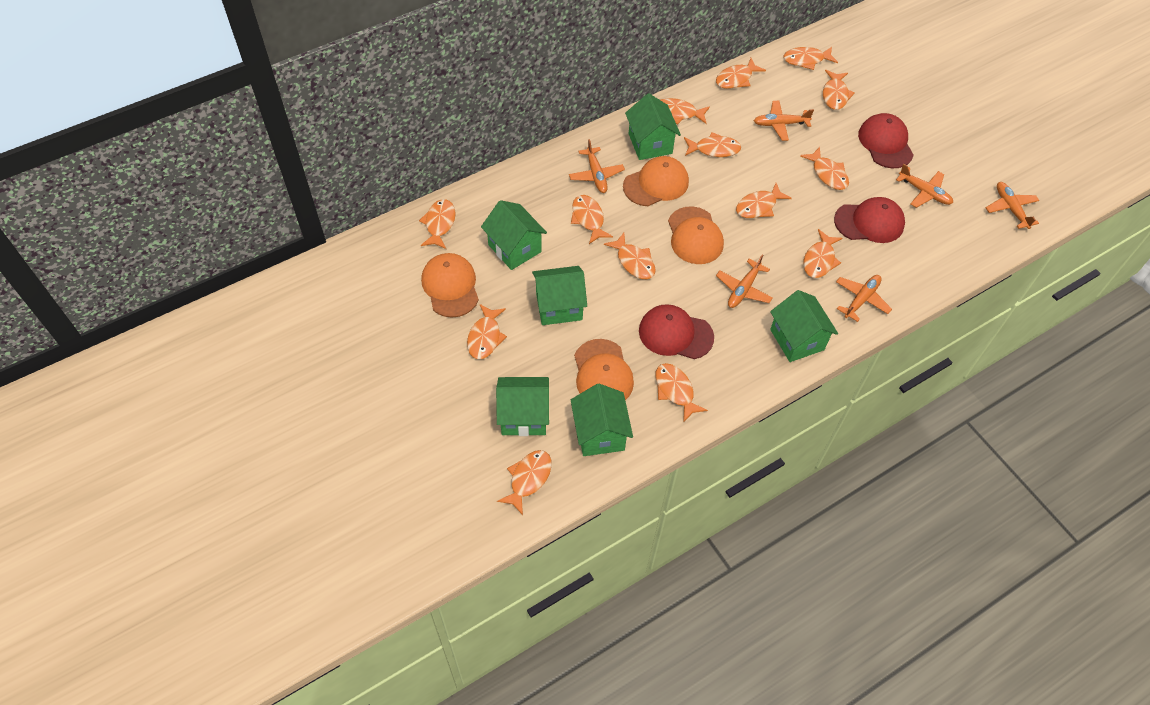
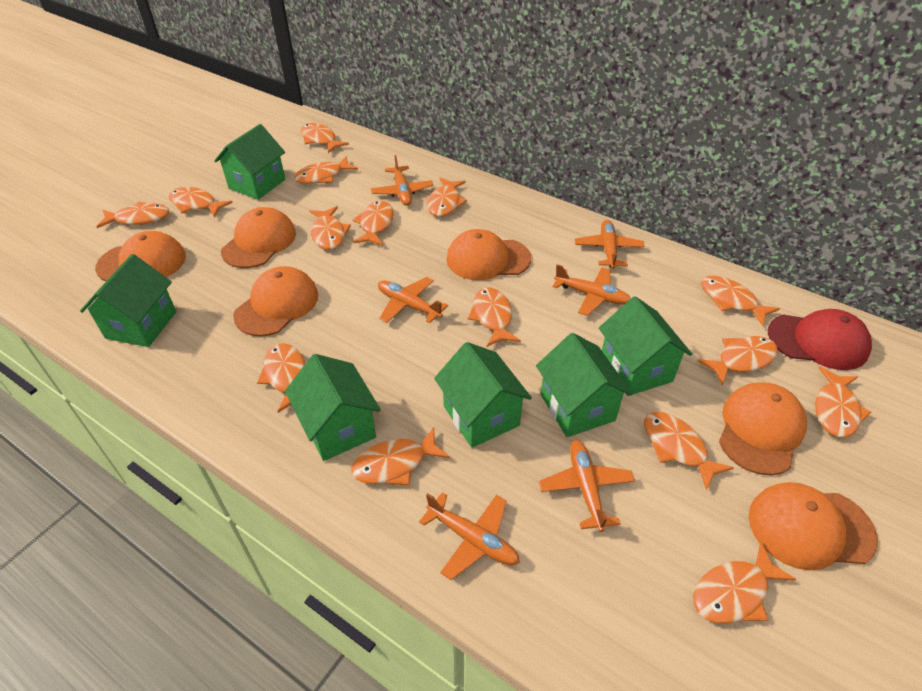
orange cap: [421,253,479,318] [574,339,634,400] [623,156,689,206] [668,206,724,264] = 4 -> [95,231,186,281] [221,207,296,268] [233,266,318,336] [446,229,531,280] [719,382,807,475] [749,482,878,571] = 6
orange fish: [419,199,456,249] [467,304,507,359] [497,450,552,515] [571,195,613,244] [604,233,656,279] [655,363,708,423] [660,98,710,125] [684,132,741,157] [716,58,766,89] [736,183,792,218] [784,47,838,70] [800,147,849,190] [803,229,843,278] [823,70,855,110] = 14 -> [97,201,169,228] [169,187,233,218] [257,343,305,413] [294,156,358,184] [301,123,349,153] [309,206,351,250] [351,427,450,485] [353,201,394,246] [427,178,467,217] [468,287,521,347] [644,412,734,491] [693,542,797,623] [698,336,778,385] [701,276,780,326] [815,366,871,438] = 15
red cap: [639,304,714,359] [834,197,905,243] [858,113,914,168] = 3 -> [768,309,872,370] = 1

